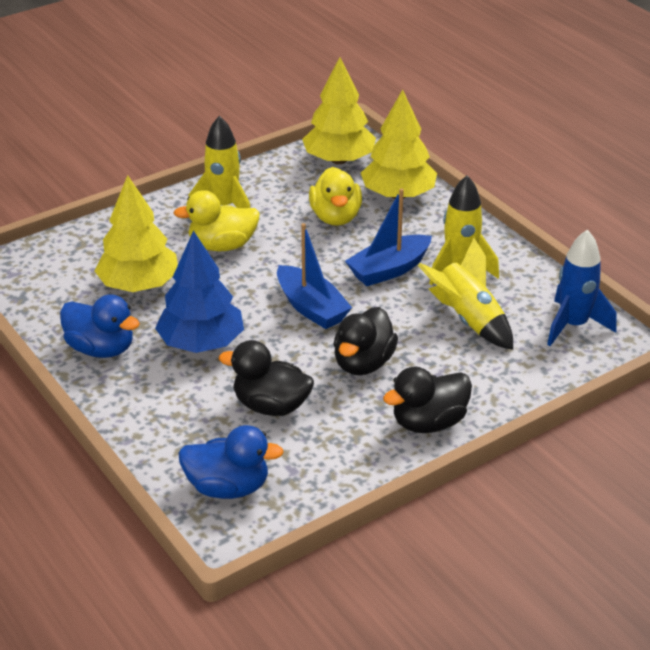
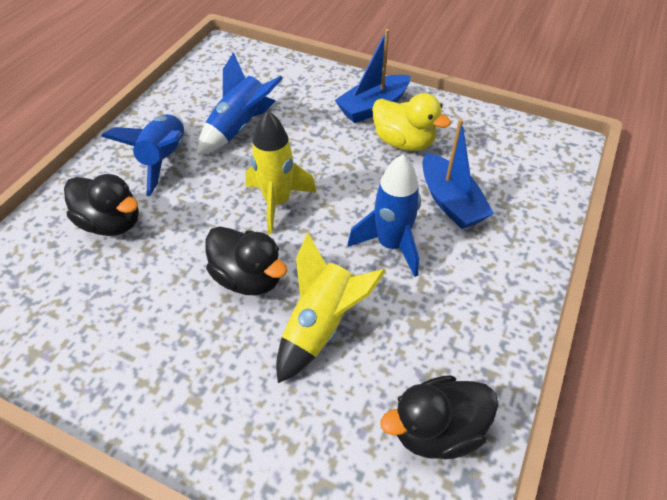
blue duck: [60,294,140,358] [178,425,284,499] = 2 -> none = 0
blue rocket: [547,229,616,346] = 1 -> [101,114,184,196] [198,52,283,155] [348,154,421,277] = 3
blue tree: [155,230,244,353] = 1 -> none = 0
yellow duck: [173,190,260,251] [309,167,362,226] = 2 -> [372,93,451,151] = 1
yellow rocket: [188,116,250,208] [418,238,513,350] [429,175,499,285] = 3 -> [245,110,317,234] [276,233,386,383] = 2
yellow tree: [94,175,178,292] [302,57,376,164] [361,89,437,199] = 3 -> none = 0

